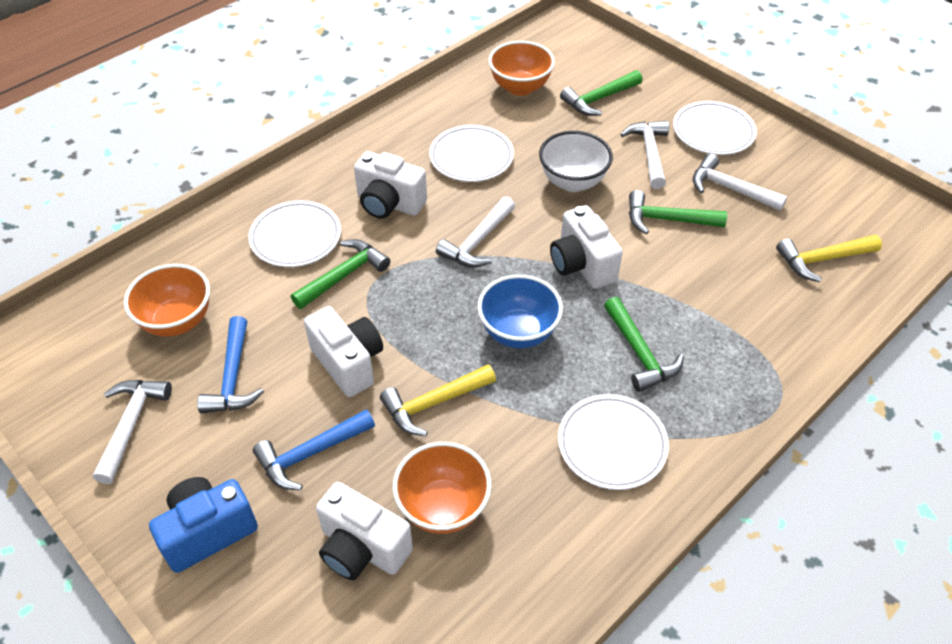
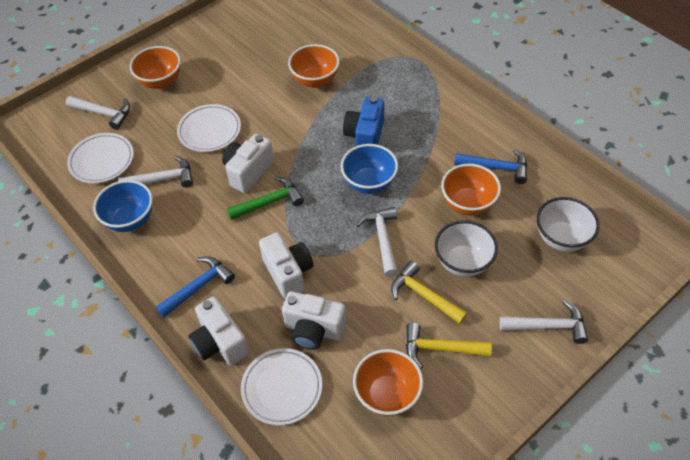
blue bowl: [478,274,563,348] = 1 -> [93,180,153,232] [341,144,398,194] = 2
green hammer: [291,239,390,309] [560,70,643,116] [604,297,684,392] [629,190,727,234] = 4 -> [227,176,304,220] = 1
orange bowl: [124,264,210,337] [393,442,492,534] [489,41,555,96] = 3 -> [130,46,181,89] [288,44,340,88] [353,349,423,416] [441,164,501,216] = 4
white bowl: [539,131,613,192] = 1 -> [435,220,498,277] [537,197,600,252] = 2
white plate: [248,200,341,267] [429,125,514,182] [558,394,669,490] [673,101,757,155] = 4 -> [67,133,134,184] [177,104,241,152] [241,348,322,425] = 3

